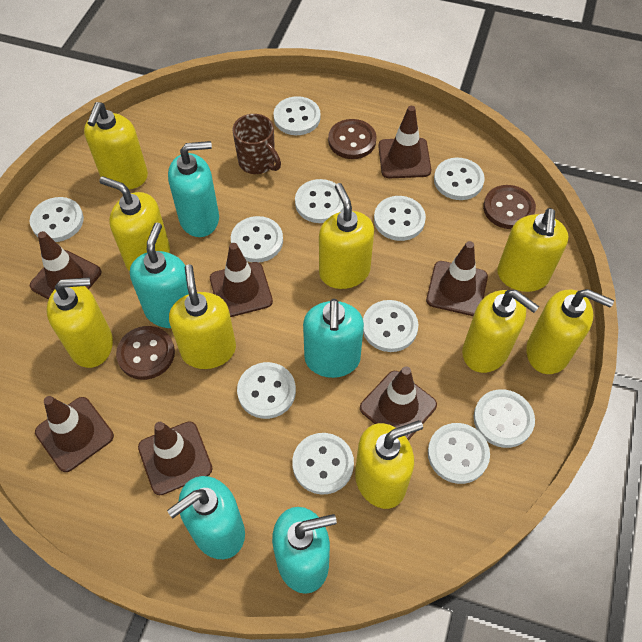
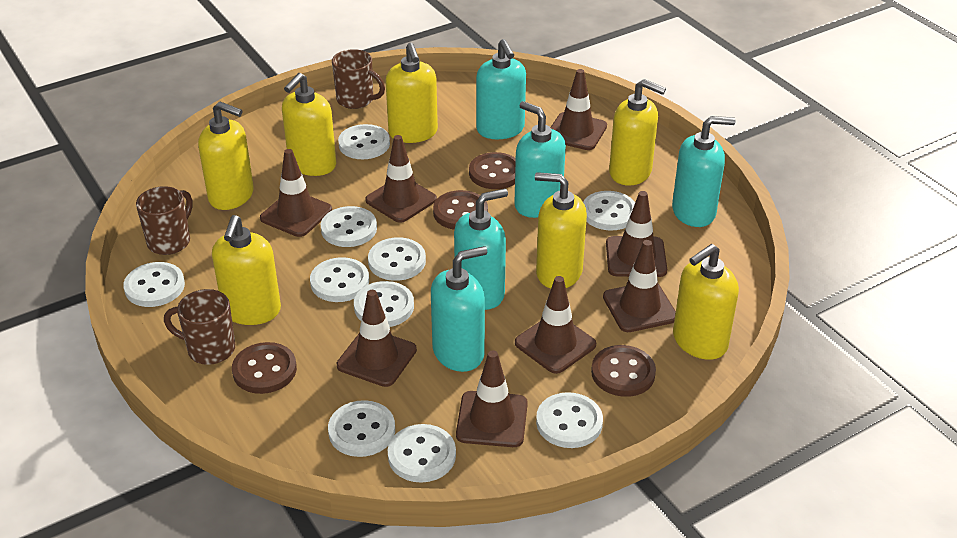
brown button: [116,326,175,380] [328,119,376,159] [483,185,536,229] = 3 -> [232,342,297,394] [433,190,488,230] [469,152,516,189] [591,345,656,397] = 4
brown mug: [232,114,281,174] = 1 -> [136,186,193,255] [164,289,235,365] [332,49,385,109] = 3
brown traffic cone: [30,231,101,299] [35,396,114,472] [138,421,212,495] [210,243,273,317] [360,366,437,440] [378,106,431,179] [426,241,488,316] = 7 -> [260,149,332,237] [337,290,417,387] [365,135,437,223] [456,350,528,447] [515,276,596,374] [550,69,607,150] [603,240,676,332] [606,191,667,277] = 8
white button: [30,197,84,242] [231,216,283,262] [237,362,296,419] [273,96,321,135] [292,433,354,494] [295,179,344,223] [363,300,418,352] [374,196,426,241] [428,423,490,484] [434,158,485,200] [474,389,535,448] = 11 -> [123,262,185,307] [310,257,369,302] [321,206,377,247] [328,400,395,457] [338,124,390,159] [354,281,414,327] [368,237,426,281] [388,424,456,483] [536,392,603,448] [583,191,635,231] = 10
yellow soap dispenser: [46,277,113,368] [84,102,148,190] [99,176,170,271] [169,264,236,369] [319,183,374,289] [355,420,423,509] [462,290,539,373] [497,208,569,292] [526,289,614,374] = 9 -> [198,102,254,210] [212,215,281,325] [282,73,336,176] [386,43,438,143] [535,172,587,288] [609,79,666,186] [673,244,739,360] = 7

